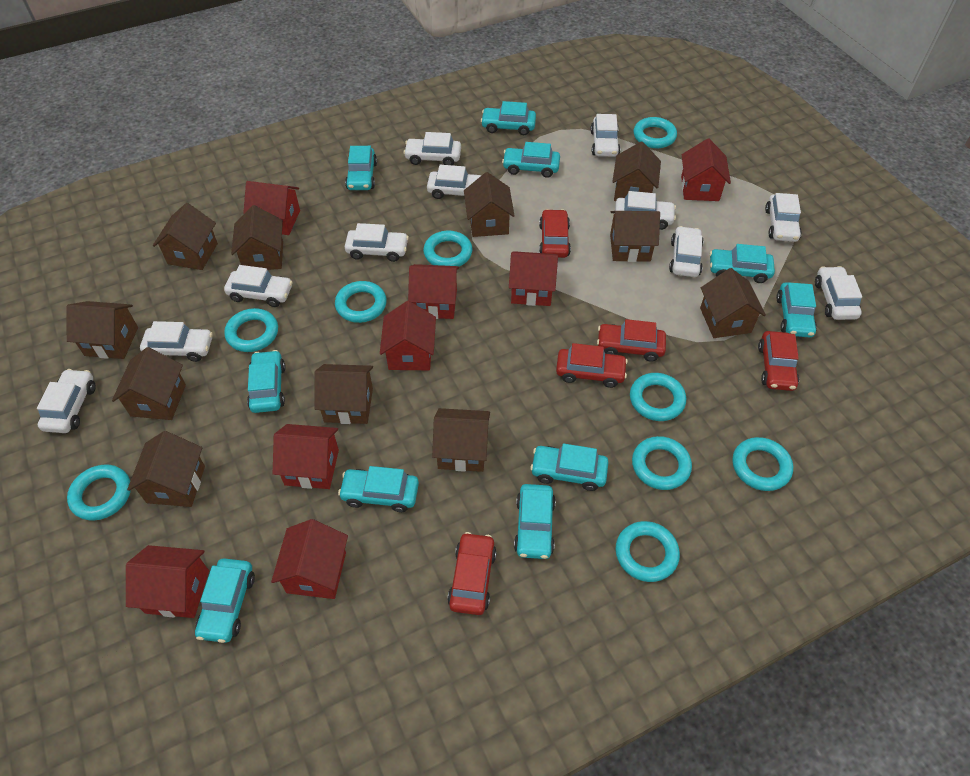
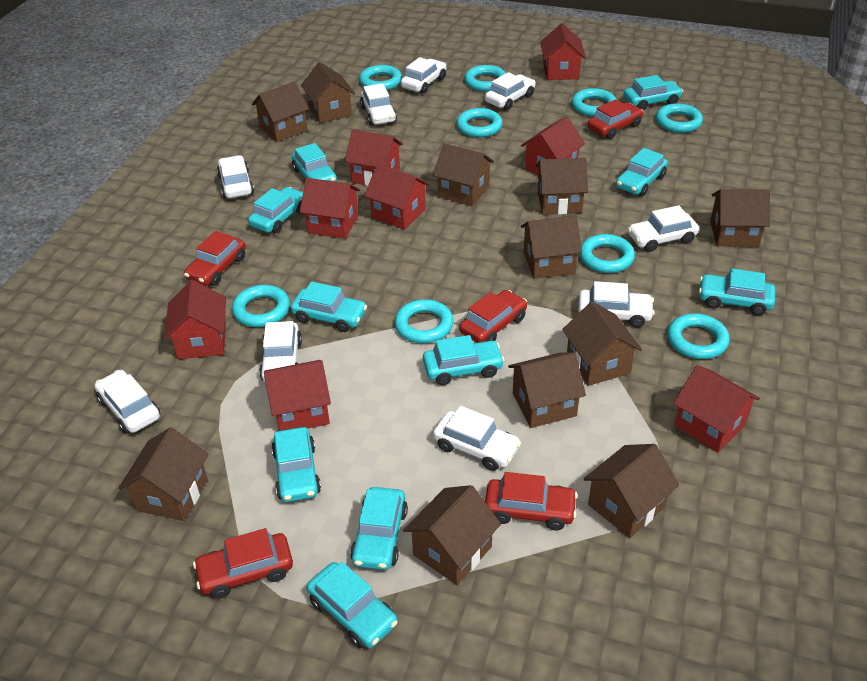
white car: [37,369,96,433] [140,321,213,362] [224,265,292,307] [345,223,409,262] [403,132,461,165] [427,165,482,199] [590,114,620,157] [615,191,676,230] [669,226,703,277] [765,193,802,242] [815,266,862,320] = 11 -> [95,370,160,434] [217,155,254,199] [259,321,302,382] [360,83,397,125] [401,57,447,94] [433,406,521,471] [485,72,535,110] [578,281,655,327] [628,205,699,252] = 9

